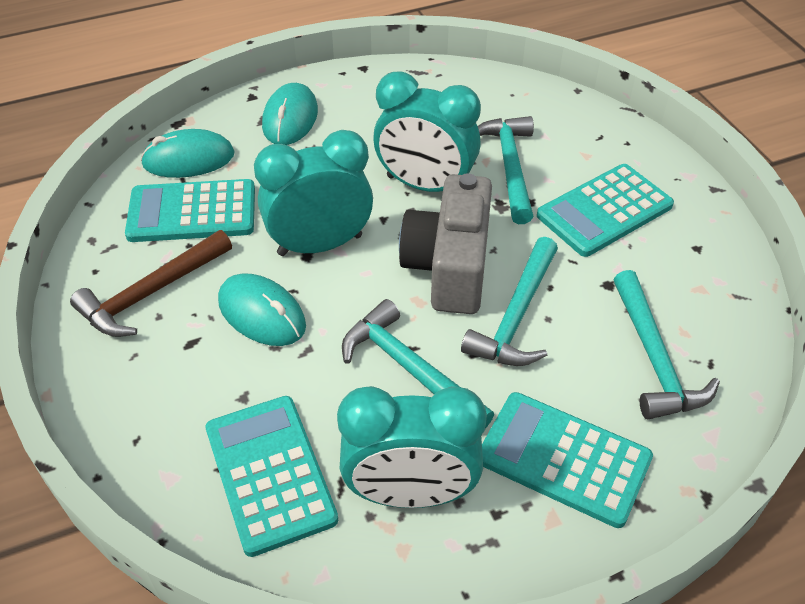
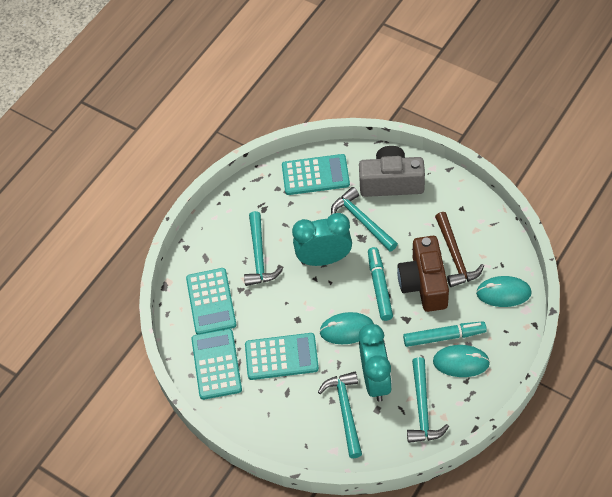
brown camera: none = 0 -> [397,236,449,312] = 1
turquoise clock: [254,130,373,256] [337,386,487,508] [374,71,481,192] = 3 -> [292,213,352,266] [358,324,392,402] = 2
turquoise marker: none = 0 -> [368,247,393,321] [403,321,487,347] = 2

